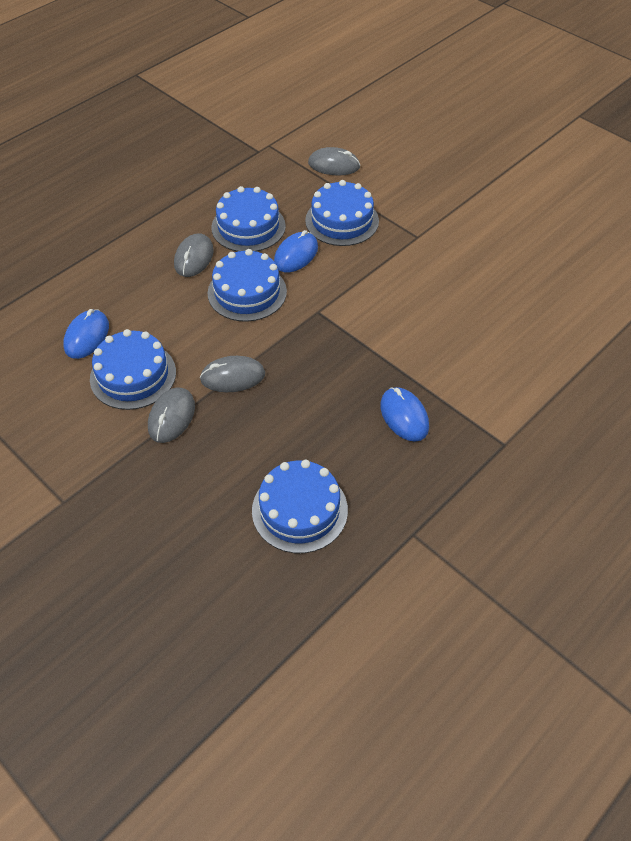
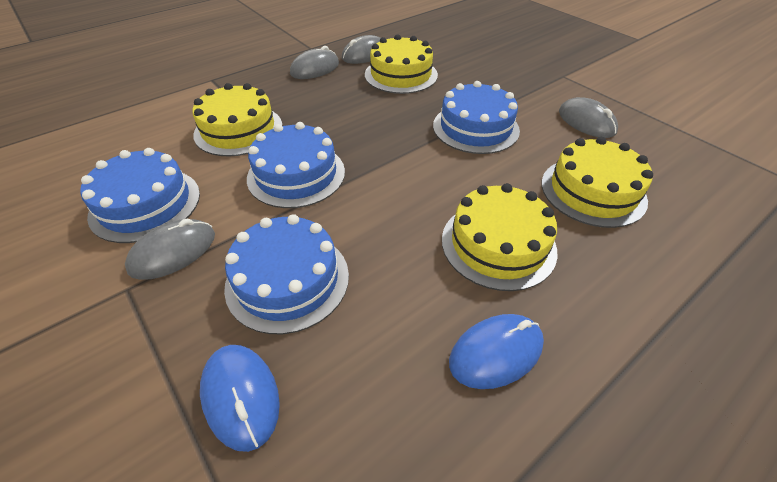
blue cake: [90,329,176,410] [208,249,287,322] [211,186,286,252] [252,460,348,553] [305,180,379,246] = 5 -> [80,148,200,243] [224,214,349,334] [247,122,345,208] [433,81,520,154] = 4
blue mouse: [63,309,109,359] [274,230,318,272] [380,387,429,442] = 3 -> [200,345,280,452] [449,314,544,389] = 2
yellow cake: none = 0 -> [192,83,282,157] [365,34,438,94] [442,183,557,291] [542,137,653,228] = 4

